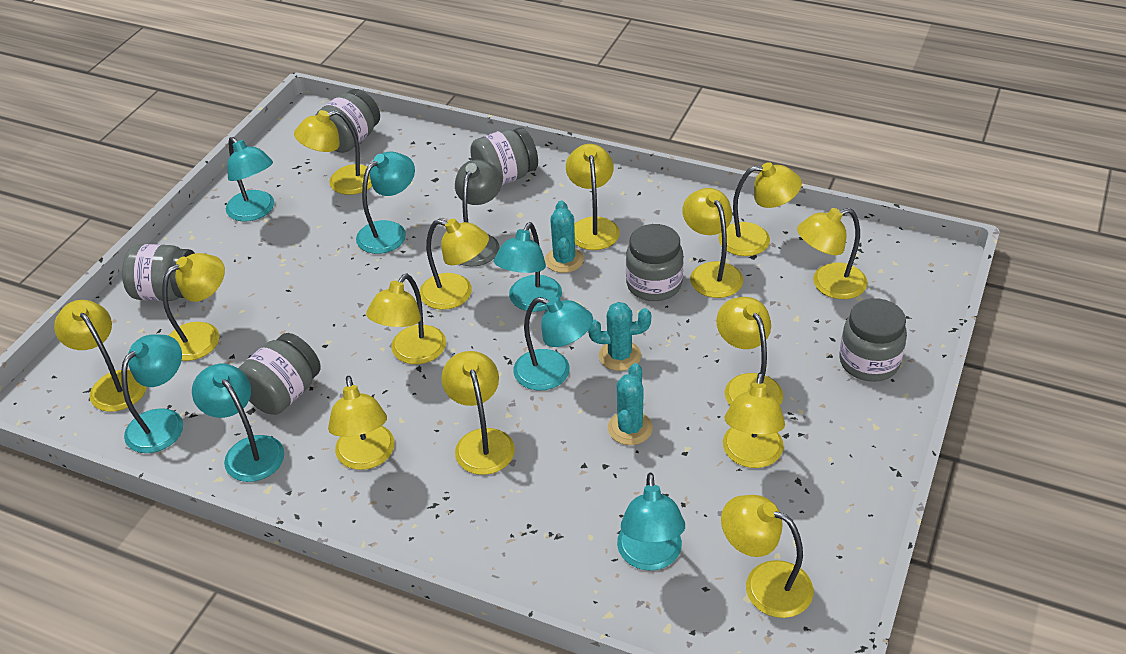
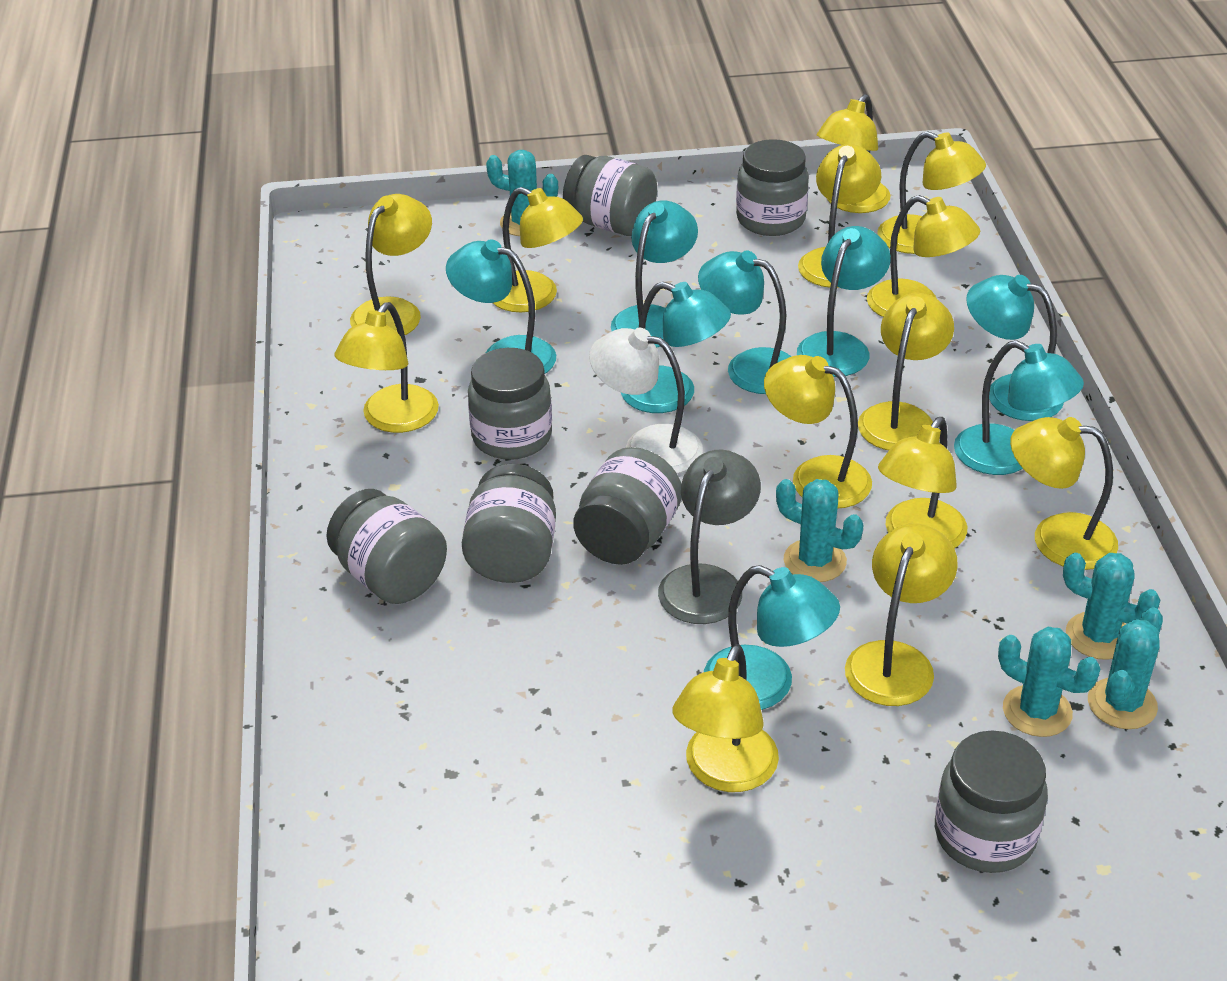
grey jar: [122,244,195,301] [238,333,321,415] [316,89,380,153] [470,127,538,185] [626,224,683,301] [839,298,907,382] = 6 -> [326,489,447,604] [462,464,556,583] [468,348,552,460] [563,155,657,236] [573,447,682,565] [736,139,809,236] [935,731,1048,873] = 7
turquoise cactus: [545,200,584,273] [588,302,651,371] [608,363,653,445] = 3 -> [486,150,558,236] [776,479,864,582] [998,627,1100,737] [1063,553,1161,660] [1088,607,1163,729] = 5
turquoise lamp: [121,334,183,453] [192,364,285,482] [226,137,274,222] [356,151,415,254] [494,222,562,312] [513,297,593,391] [617,472,685,571] = 7 -> [446,239,556,374] [611,200,698,348] [621,282,731,413] [698,250,792,394] [704,565,840,710] [797,226,891,377] [954,340,1084,475] [966,275,1064,421] = 8
white lamp: none = 0 -> [589,328,703,474] = 1
yellow lamp: [54,300,147,412] [162,253,225,361] [294,110,372,195] [328,376,395,470] [366,274,446,364] [419,218,489,310] [441,351,515,475] [566,144,620,250] [682,188,743,298] [716,297,783,406] [719,162,802,256] [721,495,814,618] [723,372,785,468] [797,208,867,299] = 14 -> [334,302,439,433] [350,194,432,335] [493,187,583,312] [672,644,779,792] [764,355,872,509] [798,144,881,288] [817,94,891,213] [845,523,958,706] [858,293,954,450] [867,195,980,317] [877,131,986,254] [878,417,967,548] [1010,417,1118,570] = 13

